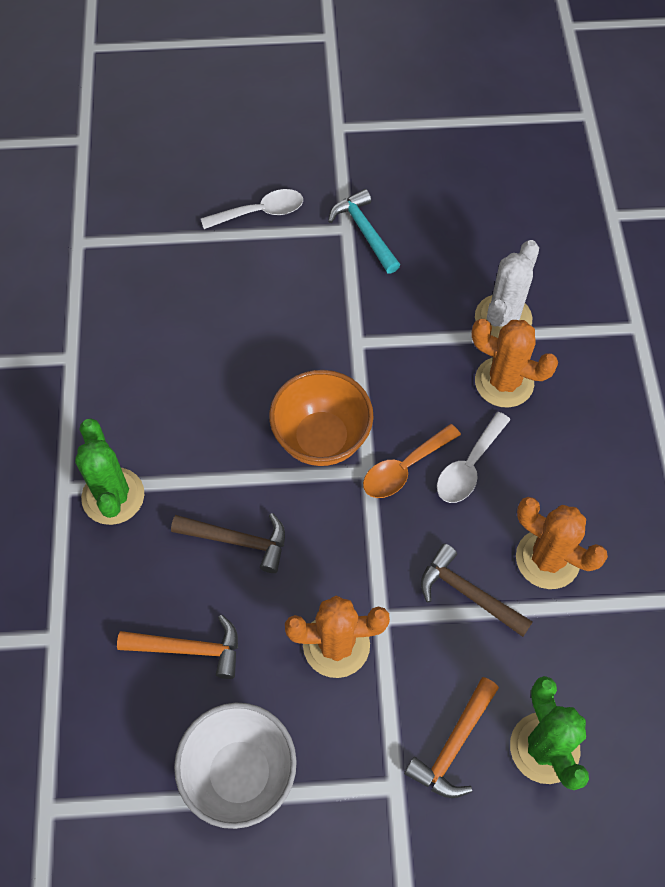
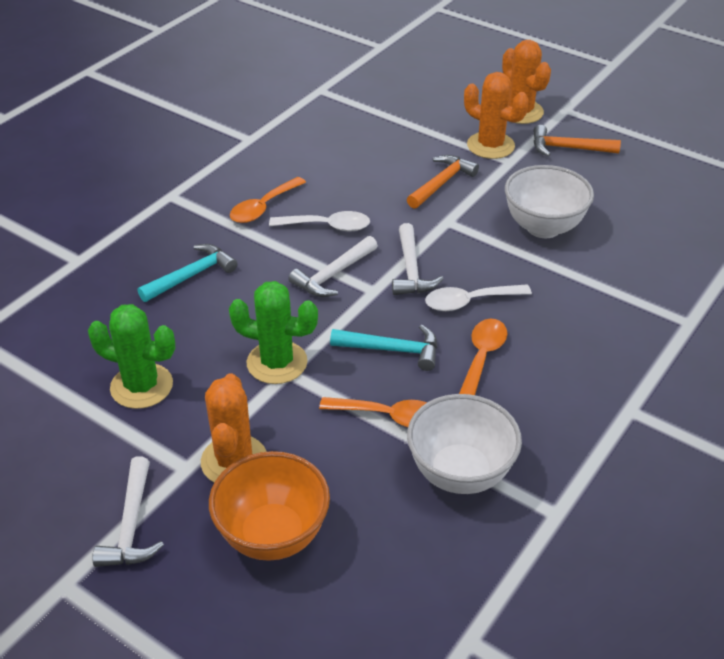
brown hammer: [171,513,285,573] [421,544,533,637] = 2 -> none = 0
orange spoon: [363,424,461,498] = 1 -> [230,177,306,223] [319,397,427,427] [459,319,507,395] = 3
turquoise hammer: [328,189,400,274] = 1 -> [137,244,237,302] [330,325,437,371] = 2
white bowl: [174,703,297,829] = 1 -> [407,394,522,494] [505,165,594,238] = 2
white cactus: [475,240,539,338] = 1 -> none = 0
white hammer: none = 0 -> [92,456,164,567] [289,236,378,297] [392,223,444,295] = 3

